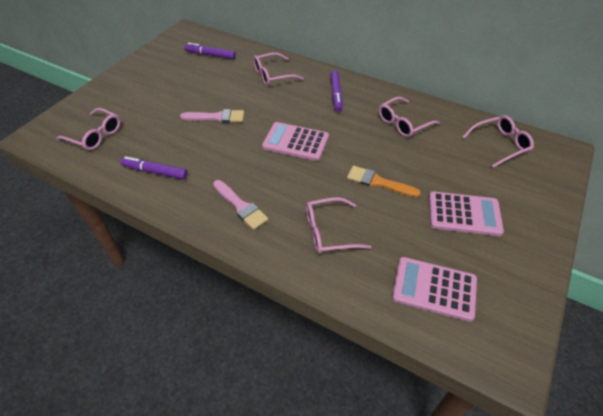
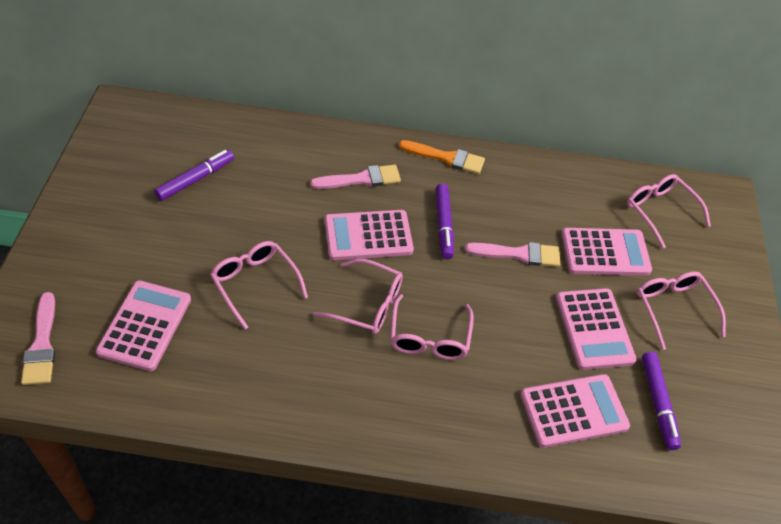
pink brush: [180,109,244,123] [213,180,268,230] = 2 -> [21,292,56,385] [310,165,401,189] [465,242,560,267] = 3
pink calculator: [262,122,329,161] [392,257,477,322] [429,191,504,236] = 3 -> [96,280,191,371] [325,210,414,260] [520,374,630,448] [556,288,637,370] [561,228,652,276] = 5

